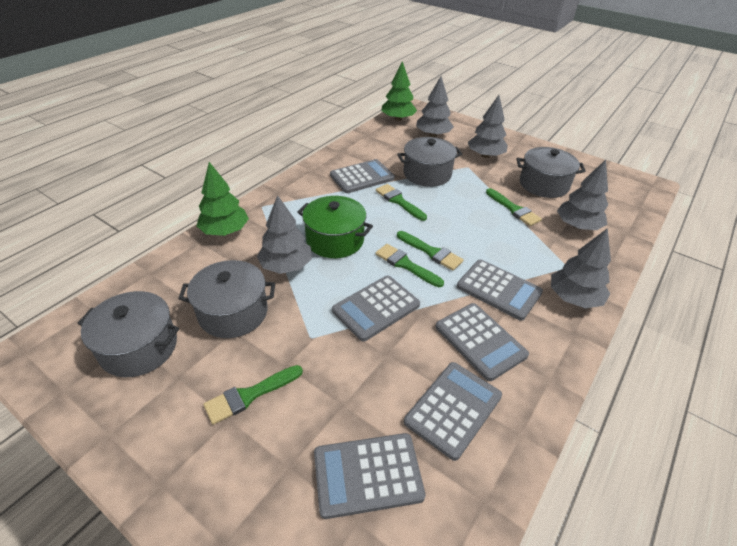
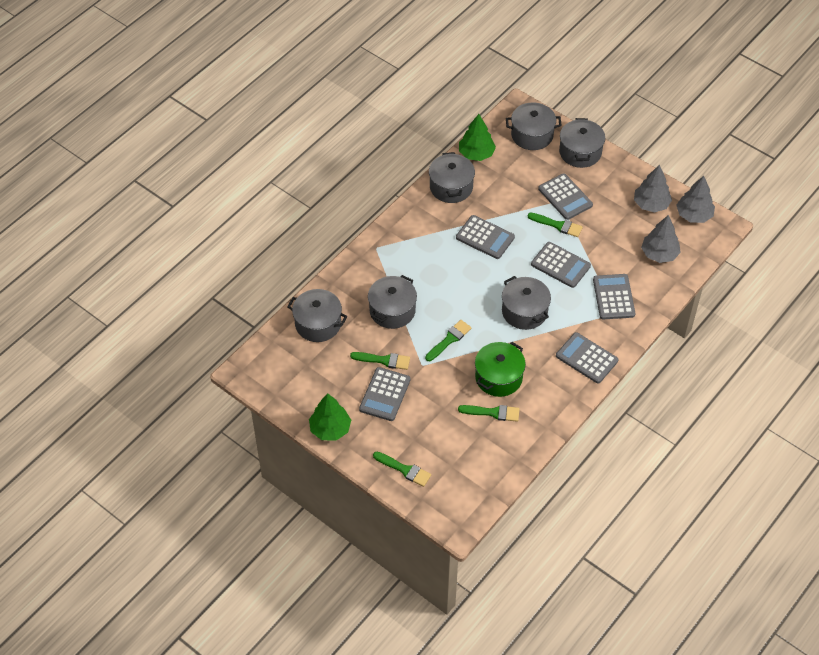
grey pot: [77,291,179,377] [178,260,275,338] [397,137,462,187] [517,147,586,198] = 4 -> [287,289,347,342] [368,275,417,329] [429,152,475,203] [502,276,551,330] [506,102,562,150] [559,118,605,168] = 6
grey tree: [257,195,312,274] [416,76,454,137] [468,95,508,158] [551,228,611,308] [557,160,608,230] = 5 -> [634,165,672,213] [641,215,681,263] [676,176,715,223] = 3

